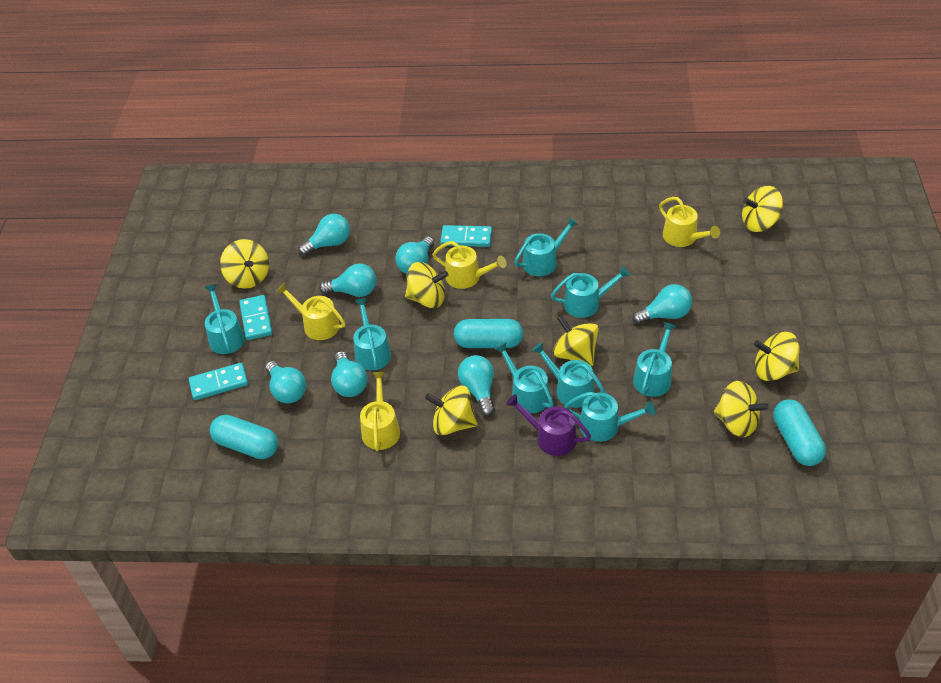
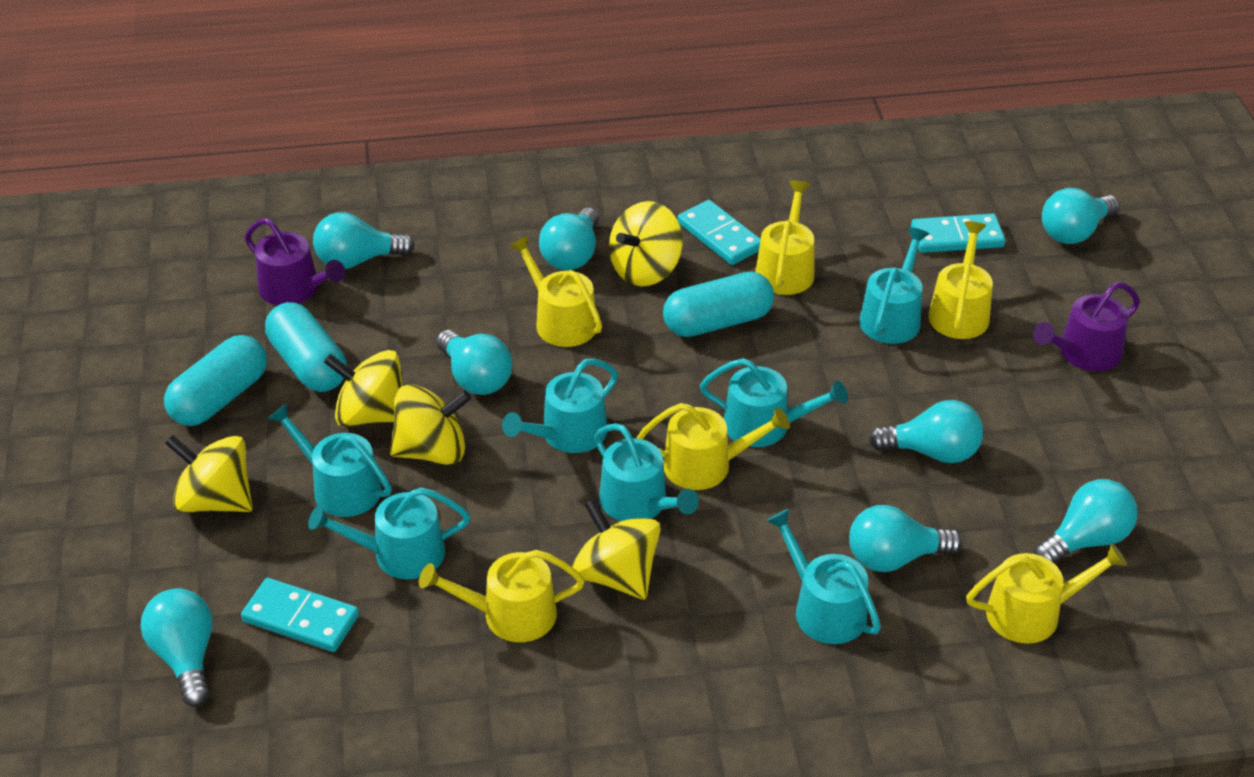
purple watering can: [506,394,591,456] = 1 -> [245,218,345,305] [1033,282,1140,371] = 2
turquoise light bulb: [265,361,306,403] [298,214,350,256] [319,263,376,297] [331,351,368,397] [395,236,434,274] [458,355,495,416] [632,284,692,324] = 7 -> [141,588,212,707] [313,212,415,269] [436,330,512,395] [539,208,599,271] [849,505,962,572] [868,400,983,463] [1034,479,1138,563] [1042,188,1120,244] = 8
turquoise watering can: [204,284,245,354] [353,298,391,370] [495,342,554,413] [514,217,578,276] [532,342,606,408] [551,266,630,318] [564,392,655,442] [633,322,676,397] = 8 -> [267,403,392,517] [308,487,470,579] [502,358,618,453] [594,423,699,521] [700,358,848,447] [766,509,881,644] [859,227,929,344] = 7
yellow spinning top: [220,239,269,289] [405,262,448,308] [425,386,478,436] [553,315,599,366] [714,381,769,437] [742,186,783,232] [754,332,799,381] = 7 -> [165,435,253,513] [324,350,403,427] [390,384,471,465] [572,498,661,600] [609,201,683,286] = 5
yellow watering can: [276,283,345,340] [360,372,400,451] [432,241,507,289] [659,197,720,247] = 4 -> [419,550,585,642] [510,236,602,347] [637,403,790,490] [755,180,814,295] [928,221,993,339] [966,543,1127,644] = 6

